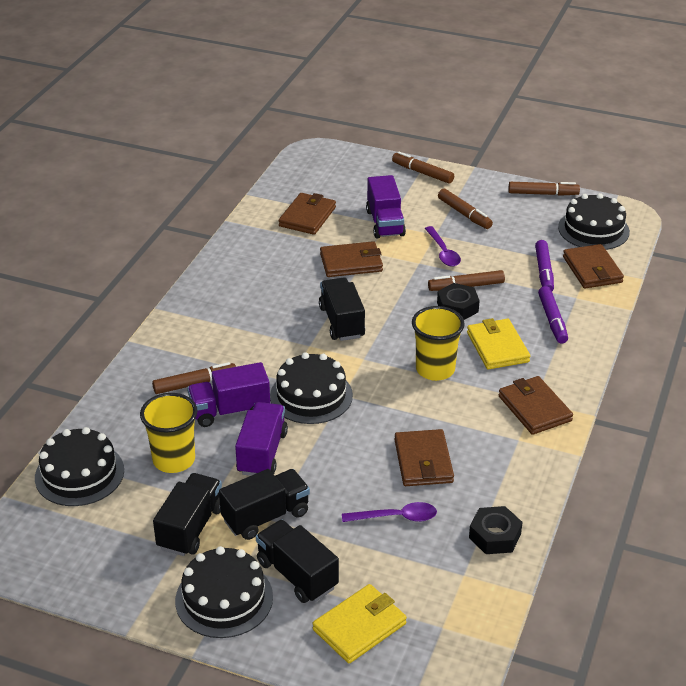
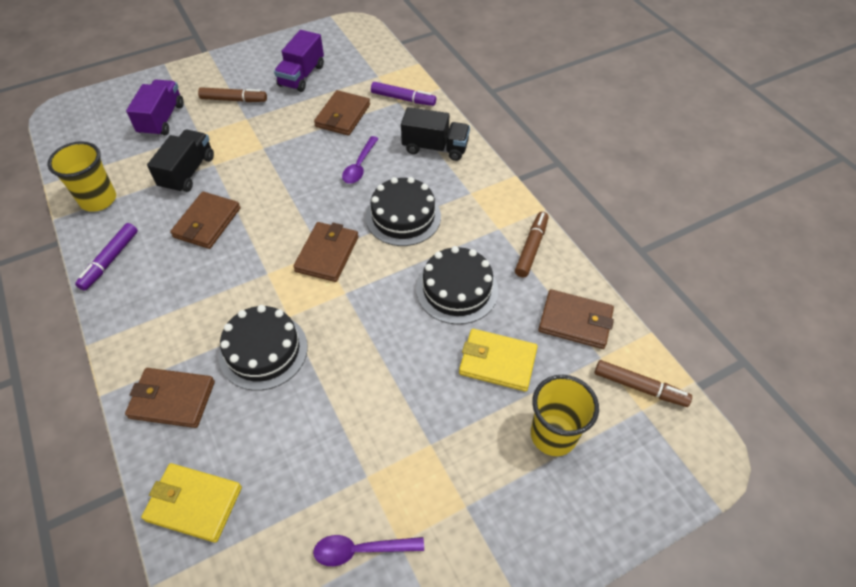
black cake: [35,427,124,506] [175,546,273,638] [270,352,353,424] [558,193,630,250] = 4 -> [219,305,308,391] [366,177,441,246] [416,246,498,324] = 3
black nut: [437,283,480,320] [469,506,523,554] = 2 -> none = 0
black truck: [153,473,222,556] [219,469,310,540] [256,520,339,603] [319,277,365,341] = 4 -> [147,130,214,193] [401,107,470,161] = 2
brown marker: [152,362,236,394] [392,152,454,184] [428,270,505,291] [438,189,493,229] [508,182,580,196] = 5 -> [198,87,267,102] [515,212,549,278] [595,360,692,407] = 3
purple truck: [187,362,270,427] [235,402,288,476] [366,175,406,238] = 3 -> [126,79,184,137] [274,30,324,92] = 2

